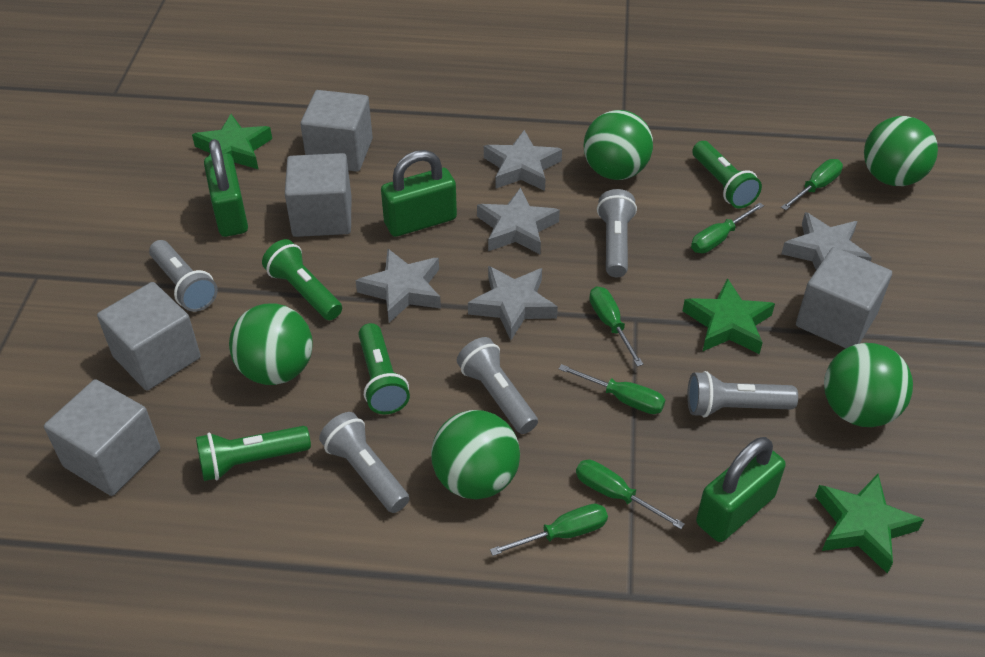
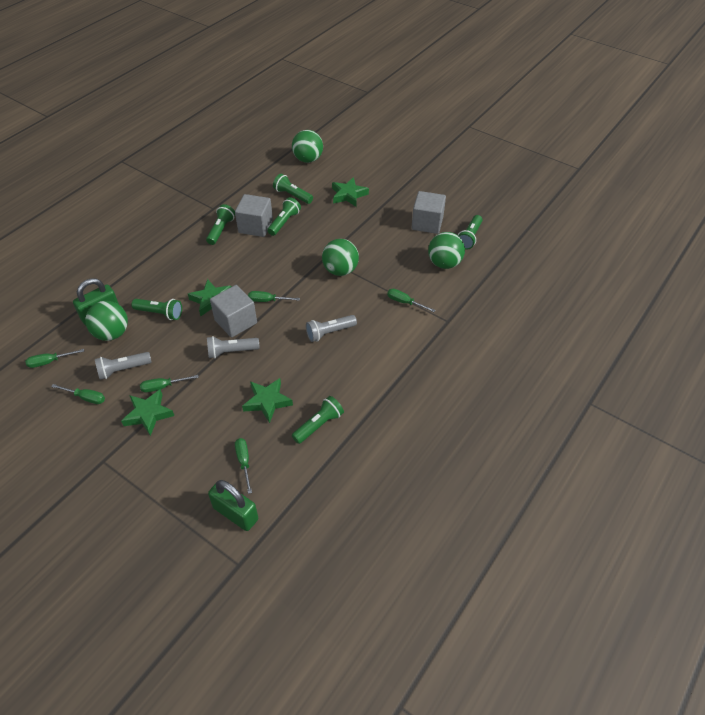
green ball: [229,304,313,385] [431,410,520,499] [584,110,653,180] [824,343,913,427] [864,116,938,186] = 5 -> [85,301,128,341] [292,130,323,163] [322,239,359,276] [428,232,465,269] = 4
green flashlight: [196,426,311,481] [262,239,342,320] [359,323,410,414] [692,141,762,208] = 4 -> [132,299,182,320] [206,204,235,245] [267,197,301,236] [273,174,313,204] [292,396,344,444] [458,215,483,250] = 6
green padlock: [204,139,248,237] [381,150,457,237] [696,437,786,542] = 3 -> [73,278,119,325] [208,480,258,531] = 2
green star: [192,114,272,169] [683,278,775,354] [815,474,924,574] = 3 -> [121,389,174,436] [188,279,232,316] [242,378,293,423] [332,177,369,207] = 4
grey cube: [44,379,160,496] [97,282,201,391] [285,153,351,237] [300,90,373,172] [796,247,892,348] = 5 -> [210,285,257,338] [235,194,273,237] [412,191,446,234] = 3
grey flashlight: [149,240,218,312] [319,412,409,513] [457,337,538,434] [597,189,637,277] [687,371,798,418] = 5 -> [95,352,151,380] [207,336,260,359] [306,315,357,342] = 3
grey star: [355,249,441,323] [468,266,558,340] [477,187,560,254] [484,130,562,191] [781,212,872,270] = 5 -> none = 0

